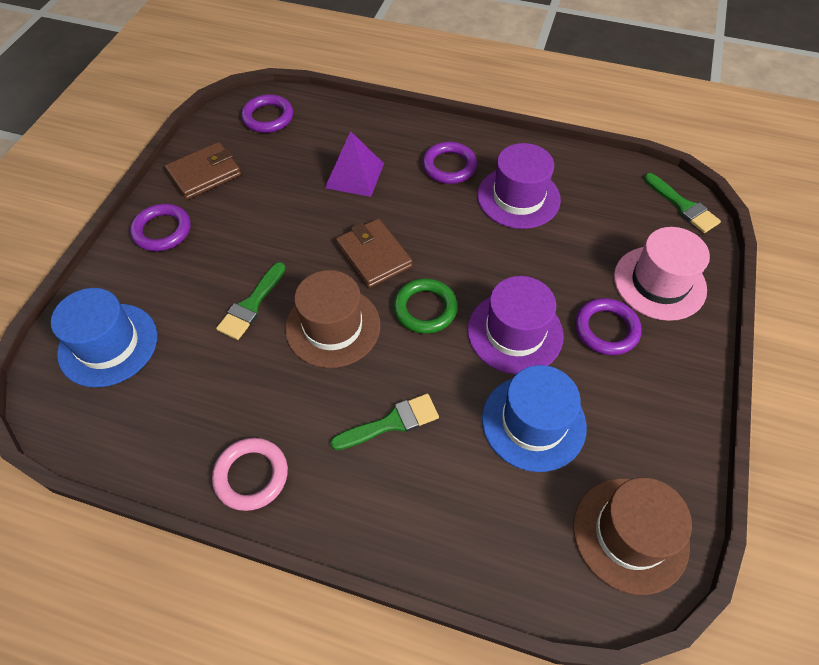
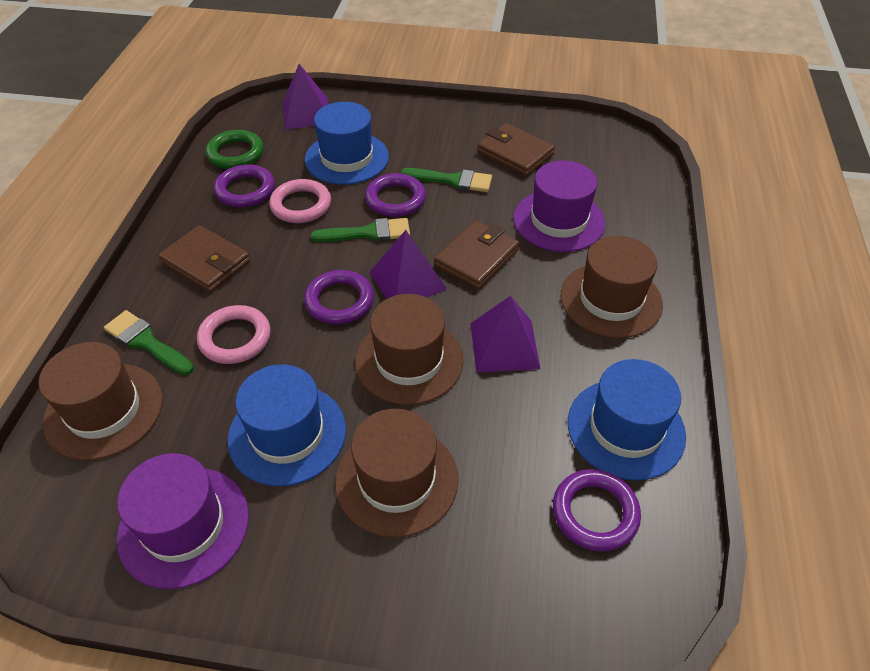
blue hat: [51,288,157,387] [482,365,587,472] = 2 -> [228,364,346,486] [305,102,389,185] [568,359,686,480] = 3
brown hat: [285,270,380,368] [573,478,692,595] = 2 -> [39,342,163,460] [335,409,458,538] [355,294,464,405] [561,236,663,338] = 4
brown wallet: [165,142,241,199] [336,219,412,288] = 2 -> [159,225,250,292] [434,220,519,289] [477,123,555,176] = 3
pink hat: [614,227,710,321] = 1 -> none = 0
pink ring: [212,438,288,511] = 1 -> [197,305,271,364] [269,179,331,223] = 2
purple pyramid: [325,131,384,197] = 1 -> [282,64,329,129] [369,230,447,299] [470,296,541,372] = 3

